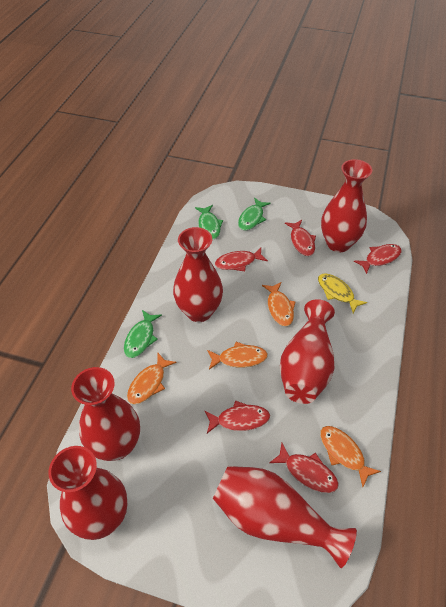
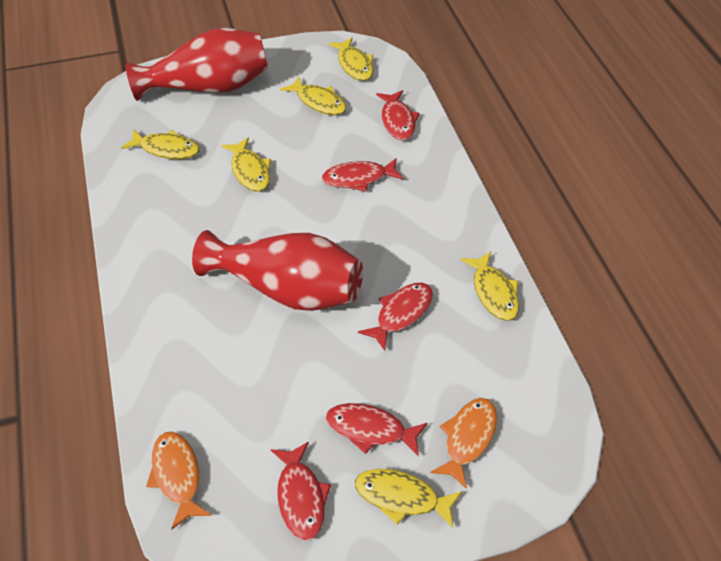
green fish: [124,310,162,358] [195,205,223,240] [238,198,271,231] = 3 -> none = 0
orange fish: [127,353,176,404] [207,342,268,370] [262,282,296,326] [320,426,381,487] = 4 -> [146,432,211,529] [430,398,497,489] = 2
red vase: [49,446,127,540] [71,367,140,461] [173,227,223,322] [213,466,357,568] [280,299,335,404] [321,159,372,252] = 6 -> [125,28,268,101] [192,230,363,311] = 2
yellow fish: [318,274,367,313] = 1 -> [121,129,200,159] [221,137,271,192] [280,76,346,115] [328,37,373,81] [355,469,462,528] [461,251,519,321] = 6

